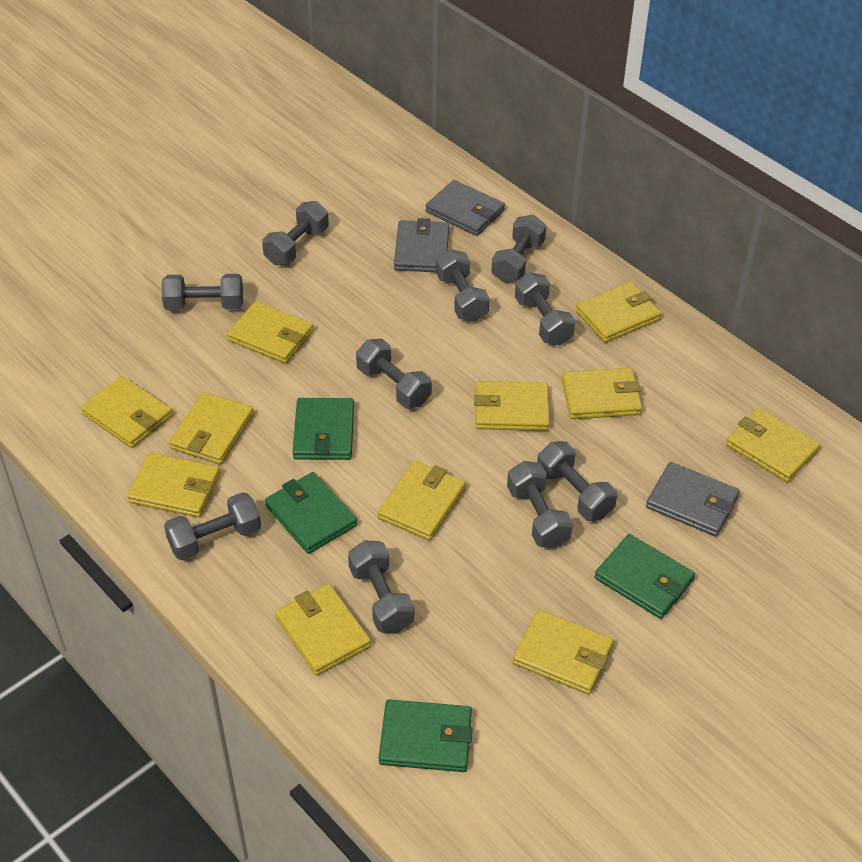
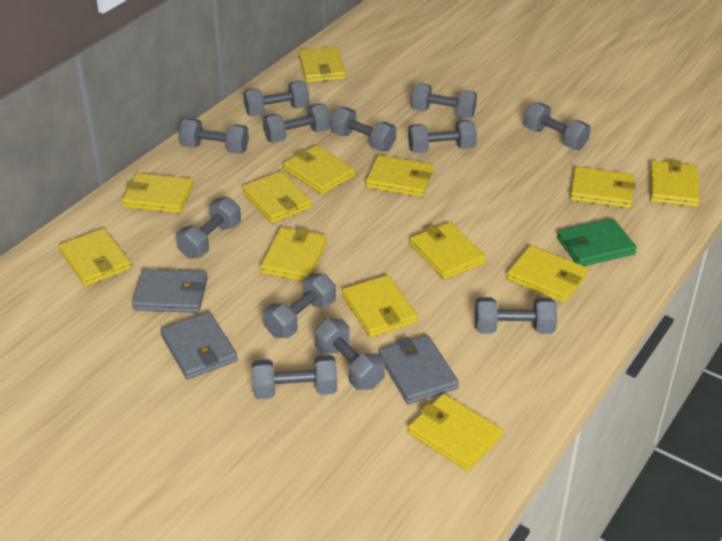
green wallet: [265,472,357,554] [293,398,354,460] [379,699,473,772] [595,534,695,619] = 4 -> [557,218,637,266] = 1
grey dumbbell: [162,274,243,311] [164,492,261,561] [262,201,329,265] [348,540,414,633] [356,339,432,408] [436,249,490,322] [491,215,546,283] [507,461,573,548] [515,272,575,345] [537,441,617,521] = 10 -> [176,197,241,258] [179,119,249,154] [243,81,309,116] [252,355,337,399] [263,103,331,143] [263,273,336,338] [315,318,385,390] [330,107,396,151] [408,120,477,153] [411,83,477,118] [475,297,557,334] [524,102,591,150] = 12
yellow wallet: [81,376,173,448] [127,453,220,518] [169,392,254,465] [227,301,314,364] [275,584,371,676] [378,461,466,541] [474,381,550,431] [513,610,614,695] [562,368,642,419] [576,282,662,343] [726,408,820,483] = 11 -> [59,228,131,287] [122,173,194,213] [242,171,312,223] [260,227,327,281] [283,145,355,194] [299,46,346,83] [342,275,418,337] [366,155,434,197] [408,394,503,471] [410,222,486,280] [506,245,588,303] [570,167,636,208] [650,160,700,207] = 13

